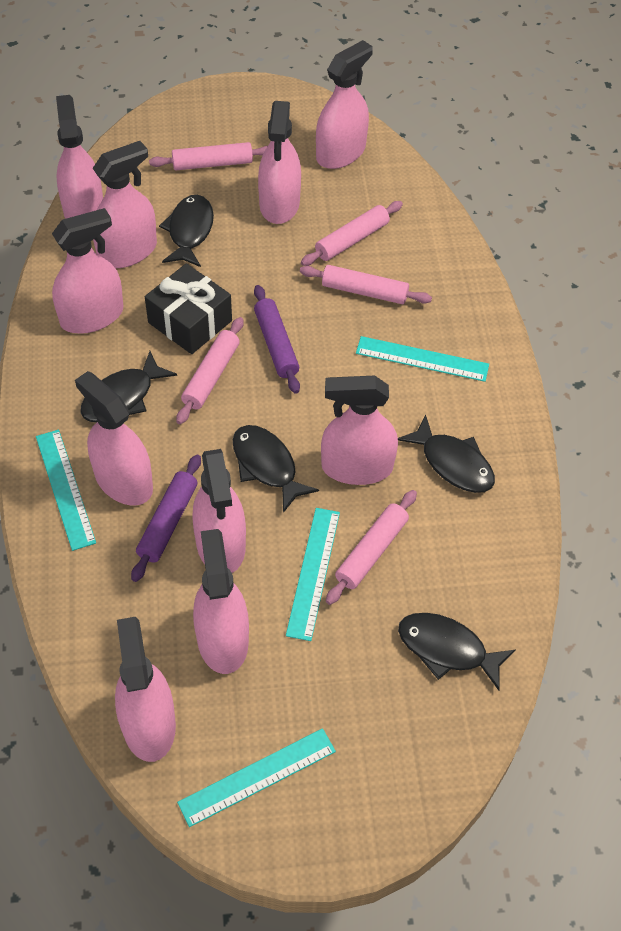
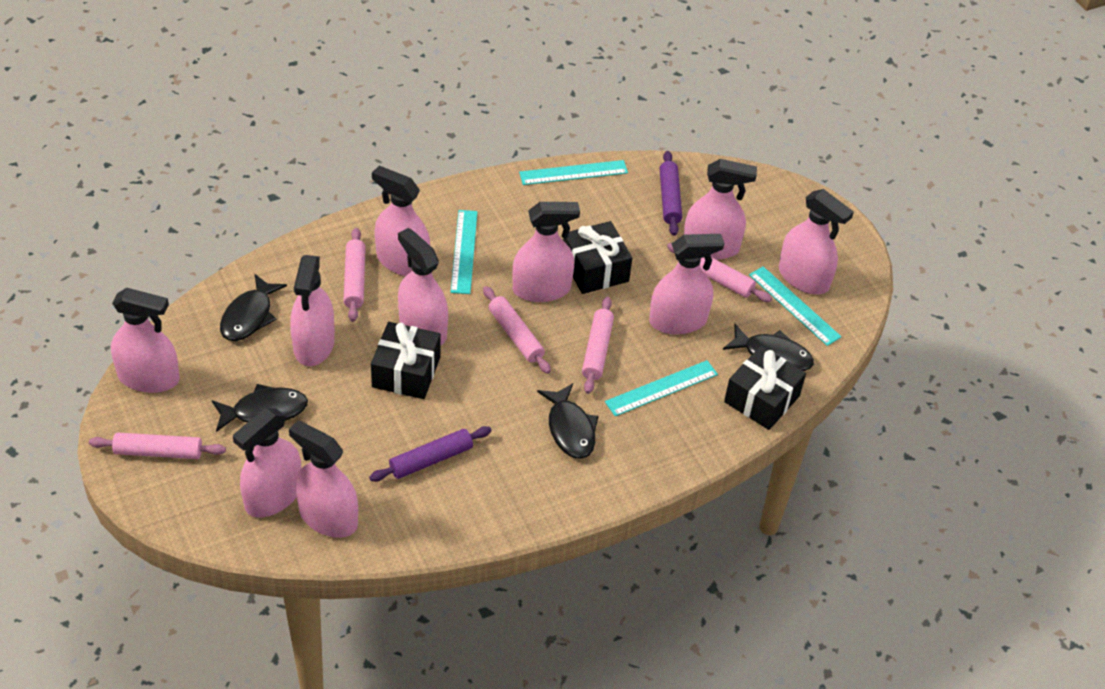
black fish: [80,351,177,422] [159,195,214,267] [233,425,319,513] [398,414,495,493] [398,613,515,691] = 5 -> [211,384,308,432] [220,274,287,341] [537,383,599,459] [723,324,814,371] = 4
black gift: [145,263,232,354] = 1 -> [371,322,441,399] [563,221,632,294] [724,346,806,430] = 3

